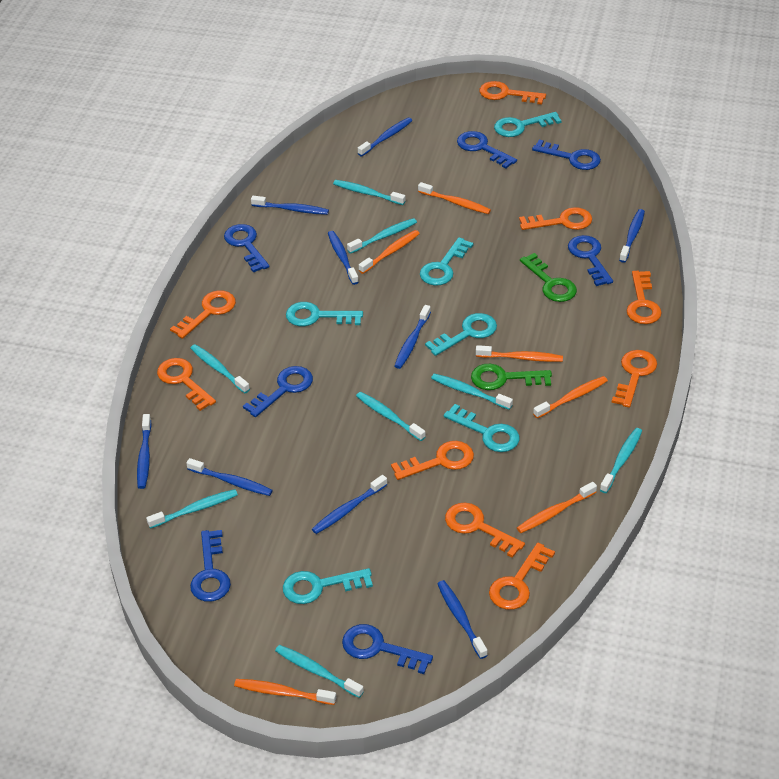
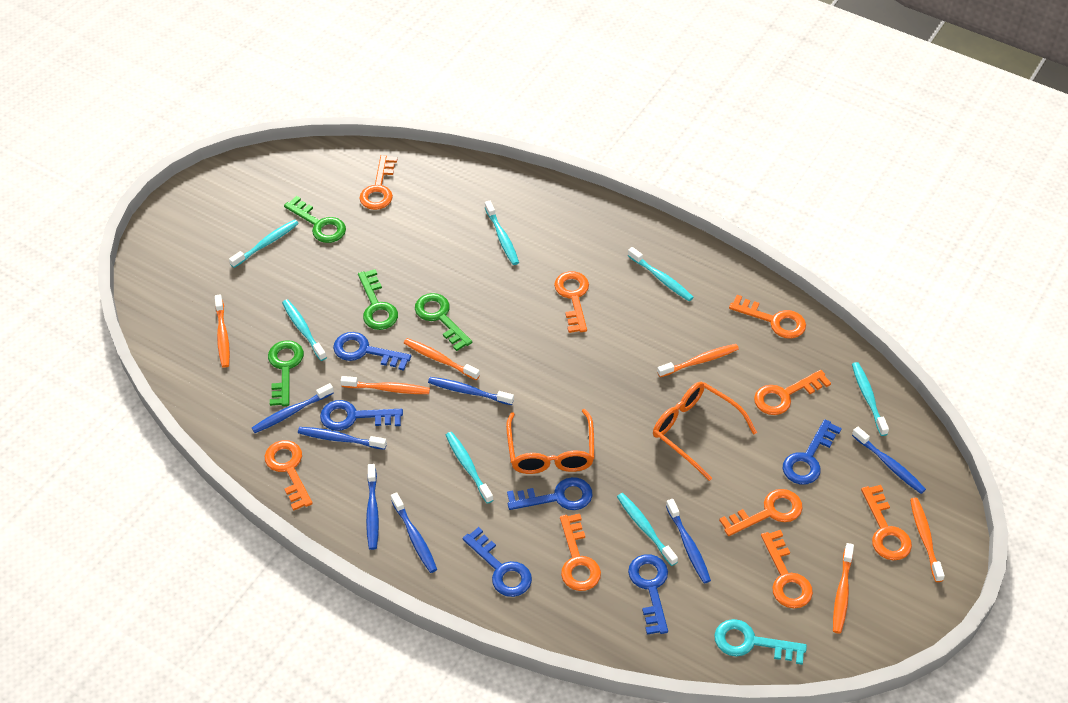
blue key: [190,530,231,602] [224,224,270,272] [243,366,313,417] [342,624,433,674] [457,131,517,168] [532,139,601,170] [568,235,613,286] = 7 -> [320,400,403,431] [333,332,411,371] [462,527,532,597] [507,477,593,510] [628,554,668,634] [782,419,842,485] = 6
blue toothbrush: [137,414,152,489] [186,458,273,496] [251,196,329,215] [312,475,387,534] [328,231,359,285] [358,118,412,156] [394,305,431,369] [437,580,488,659] [619,209,645,263] = 9 -> [252,383,334,433] [298,427,387,450] [366,464,379,550] [391,492,437,573] [428,377,514,405] [666,499,711,583] [852,427,926,494] = 7
green key: [471,364,552,390] [520,253,577,302] = 2 -> [268,340,304,406] [284,196,346,243] [358,269,398,330] [415,293,472,351] = 4
orange glasses: none = 0 -> [506,409,594,474] [653,382,757,481] = 2
turquoise key: [283,568,373,604] [286,302,363,326] [420,237,473,286] [425,313,497,356] [444,404,520,452] [494,112,562,137] = 6 -> [714,619,807,665] = 1
turquoise toothbrush: [146,489,238,529] [190,344,250,393] [275,645,364,698] [333,180,405,205] [347,218,417,254] [356,392,426,441] [431,373,513,410] [600,428,642,493] = 8 -> [229,219,299,268] [282,299,327,361] [446,432,493,504] [485,201,519,265] [617,493,678,566] [628,247,694,301] [852,362,889,436] = 7

